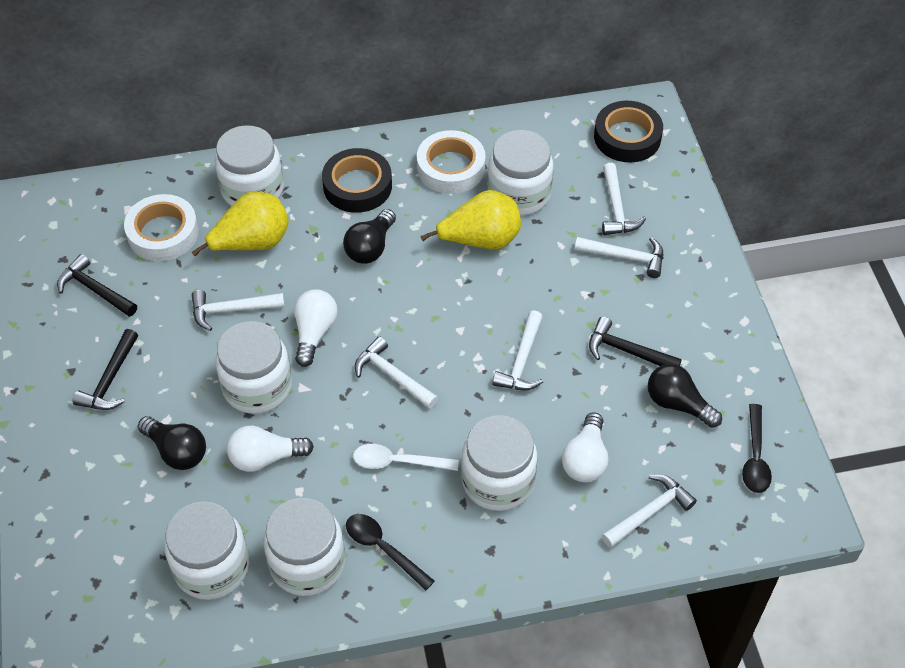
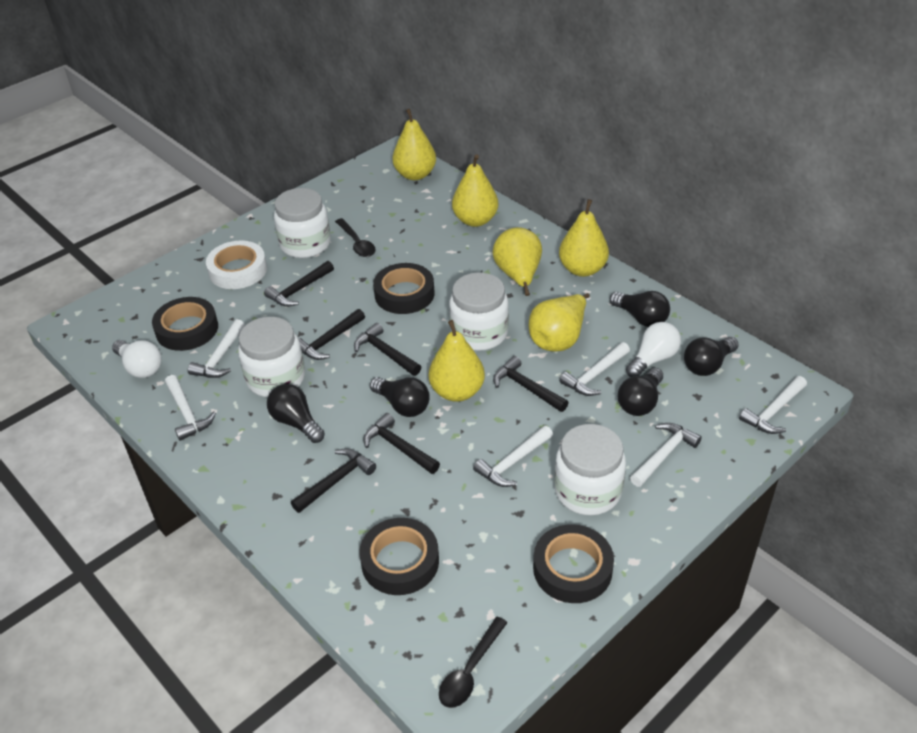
black hammer: [57,254,137,317] [72,329,138,410] [589,317,682,366] = 3 -> [264,261,334,307] [291,448,376,513] [298,309,365,360] [354,323,421,376] [363,413,440,474] [493,356,569,412] = 6
black light bulb: [138,416,206,470] [343,209,396,264] [648,364,722,428] = 3 -> [267,384,325,443] [370,377,430,417] [610,291,670,327] [618,368,663,416] [684,337,739,376] = 5
black tape: [322,148,392,213] [594,101,663,163] = 2 -> [152,297,218,351] [359,518,439,595] [373,263,435,314] [533,524,614,603] = 4
white jar: [165,501,249,600] [215,125,284,206] [216,321,292,414] [263,498,345,596] [461,415,537,511] [487,130,553,216] = 6 -> [238,317,305,397] [274,188,331,258] [449,272,509,351] [554,424,626,515] = 4
white light bulb: [227,425,314,472] [294,289,338,367] [562,412,609,482] = 3 -> [112,340,162,378] [626,322,681,377] = 2
white spoon: [353,444,459,471] = 1 -> none = 0
white tape: [124,194,199,261] [417,130,486,194] = 2 -> [206,240,267,289] = 1
yellow pear: [192,191,289,256] [420,190,521,250] = 2 -> [392,109,436,180] [429,320,485,402] [452,154,498,227] [493,227,542,296] [529,293,590,352] [559,199,609,277] = 6

